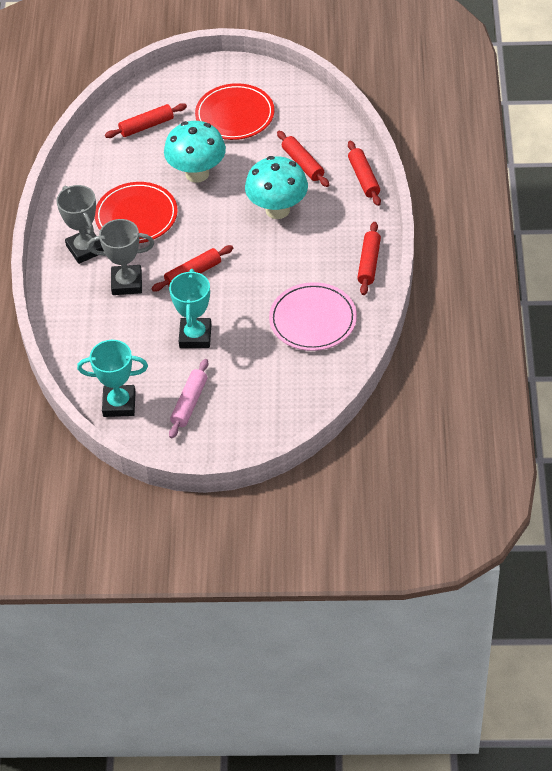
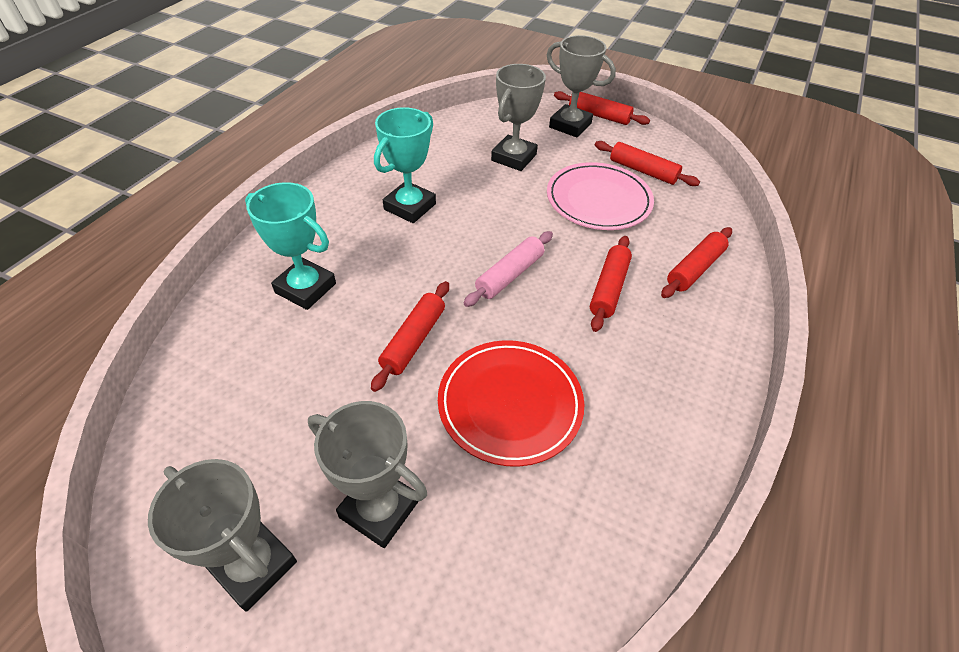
grey trophy: [56,185,104,264] [87,219,154,295] = 2 -> [148,459,297,611] [308,401,427,548] [491,64,546,171] [547,35,616,138] = 4
red plate: [95,182,178,243] [195,83,274,140] = 2 -> [438,340,584,467] = 1
turquoise mushroom: [164,121,226,183] [245,156,308,219] = 2 -> none = 0

